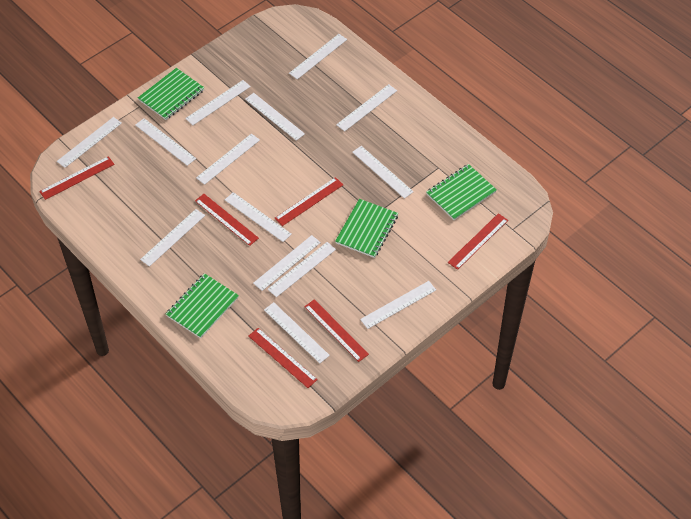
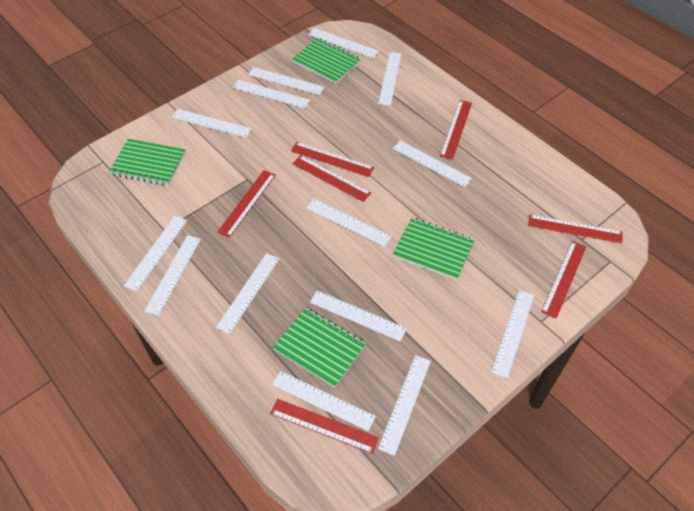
red ruler: [39,156,115,200] [195,194,259,246] [248,328,318,388] [275,177,343,226] [304,299,369,362] [448,213,508,270] = 6 -> [217,170,276,238] [270,399,379,454] [291,142,374,177] [292,155,371,202] [440,100,472,160] [528,214,623,243] [541,241,586,319] = 7

